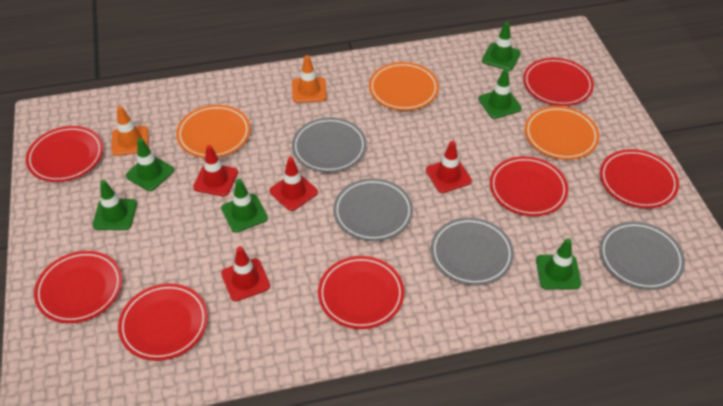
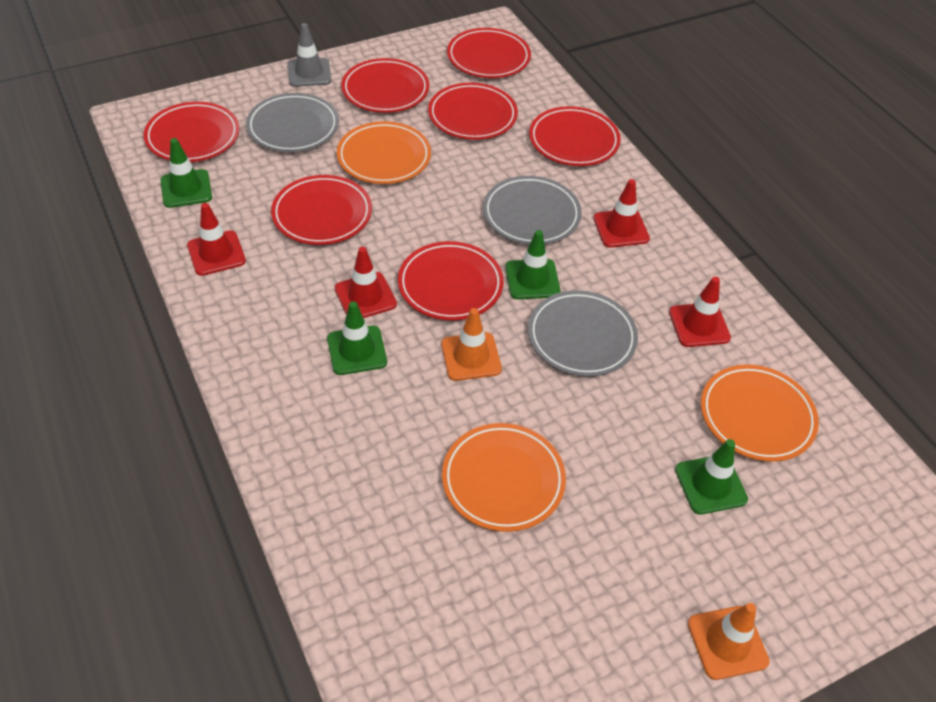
green traffic cone: [92,180,137,230] [126,138,174,191] [221,179,268,233] [478,69,522,119] [482,22,521,71] [536,238,581,290] = 6 -> [160,138,212,208] [327,301,387,375] [505,230,561,299] [675,439,748,515] = 4
grey plate: [292,117,367,173] [333,178,413,241] [431,218,514,286] [599,221,685,290] = 4 -> [246,93,339,152] [483,176,582,245] [528,290,638,376] = 3
grey traffic cone: none = 0 -> [288,23,331,87] = 1

